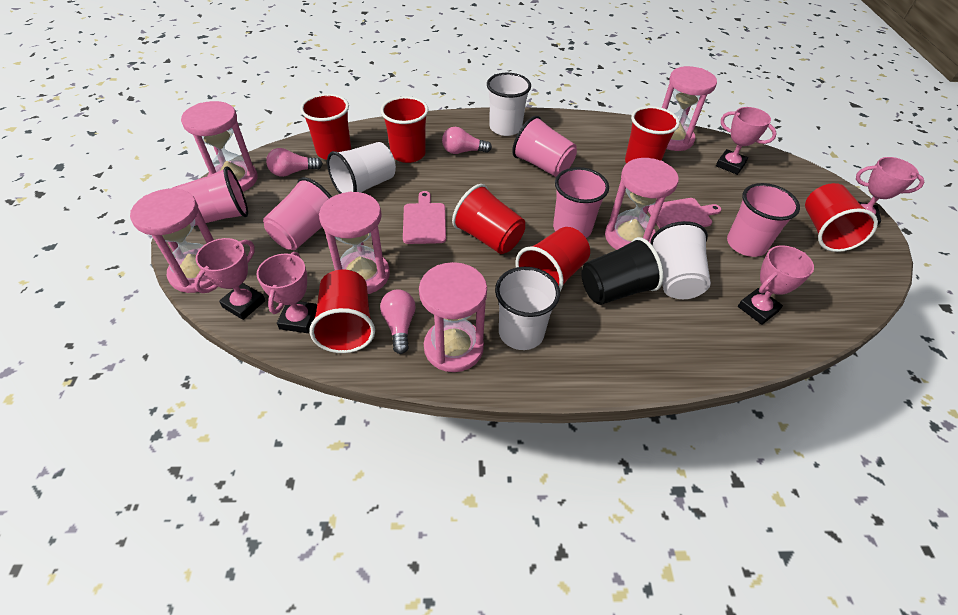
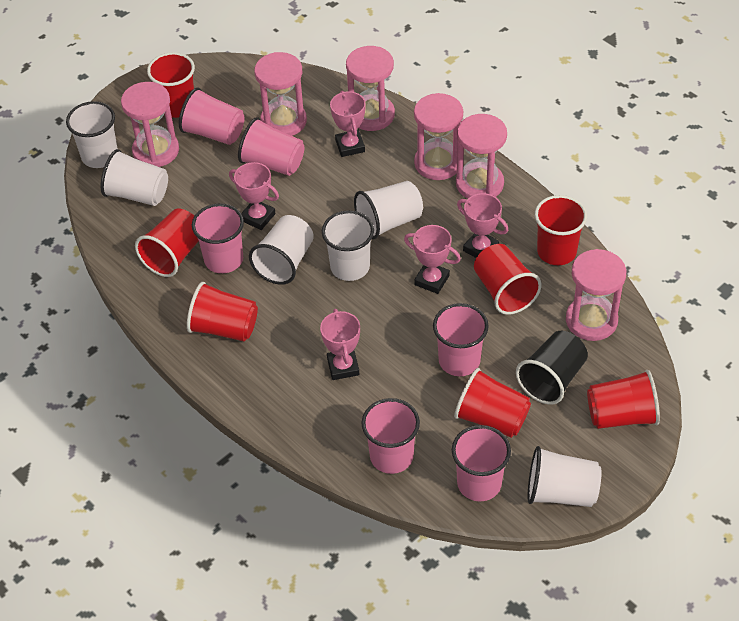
pink cup: [171,166,248,226] [263,177,332,250] [512,116,577,177] [553,167,609,238] [727,183,800,257] = 5 -> [179,88,244,145] [192,204,244,273] [238,117,305,176] [362,398,420,474] [433,303,489,376] [452,425,511,501] = 6
pink cutting board: [403,191,446,244] [648,198,721,228] = 2 -> none = 0
pink light bulb: [266,148,323,177] [380,289,416,354] [442,127,492,154] = 3 -> none = 0
white cup: [327,142,396,194] [487,73,531,136] [495,267,560,350] [651,221,711,299] = 4 -> [66,101,118,168] [101,149,168,206] [249,215,314,285] [322,210,374,281] [354,181,423,239] [528,446,601,507] = 6

